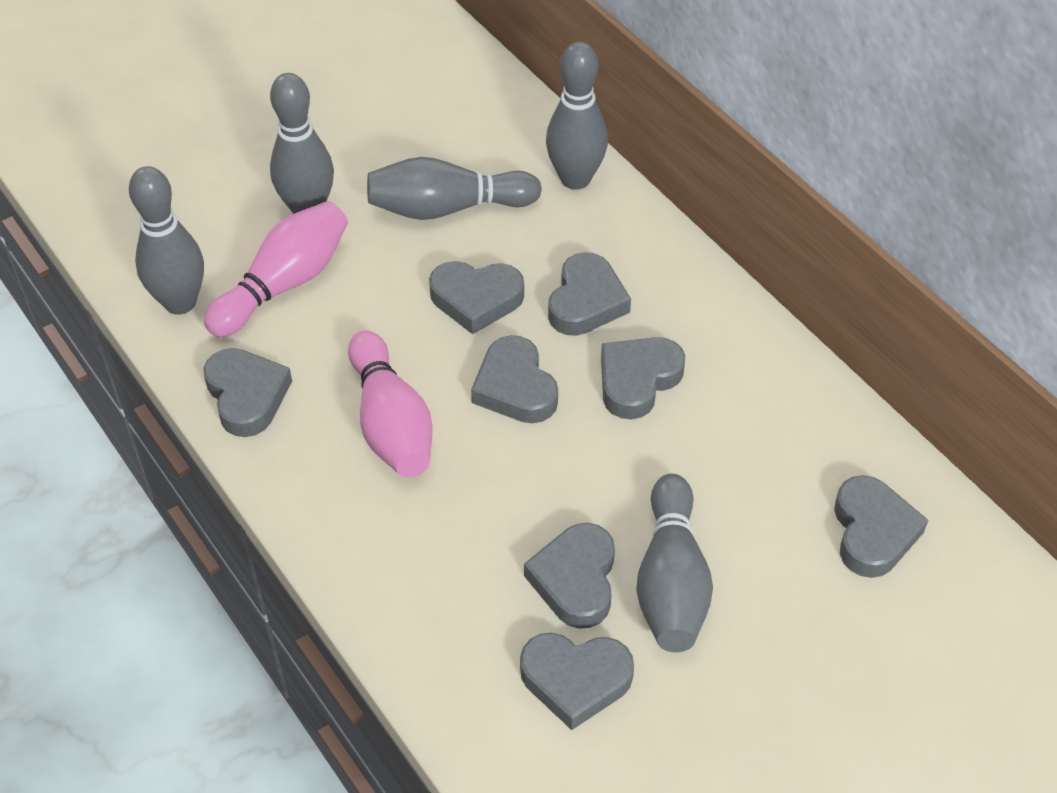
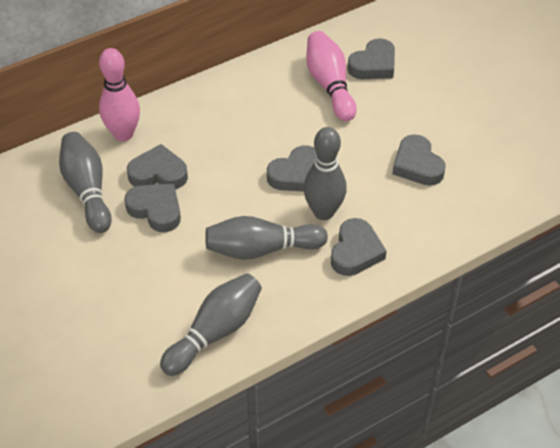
grey bowling pin: [129,166,204,315] [270,73,334,214] [367,157,542,220] [546,42,608,190] [636,474,713,652] = 5 -> [59,132,112,233] [160,273,262,376] [205,216,328,260] [303,127,347,220] = 4
grey heart: [203,348,292,437] [429,261,524,334] [471,335,558,423] [520,633,634,730] [524,523,615,629] [548,252,631,336] [601,337,685,419] [834,475,928,578] = 8 -> [124,183,181,232] [127,144,188,189] [267,146,317,192] [331,218,387,276] [347,38,395,79] [392,135,446,186] = 6

